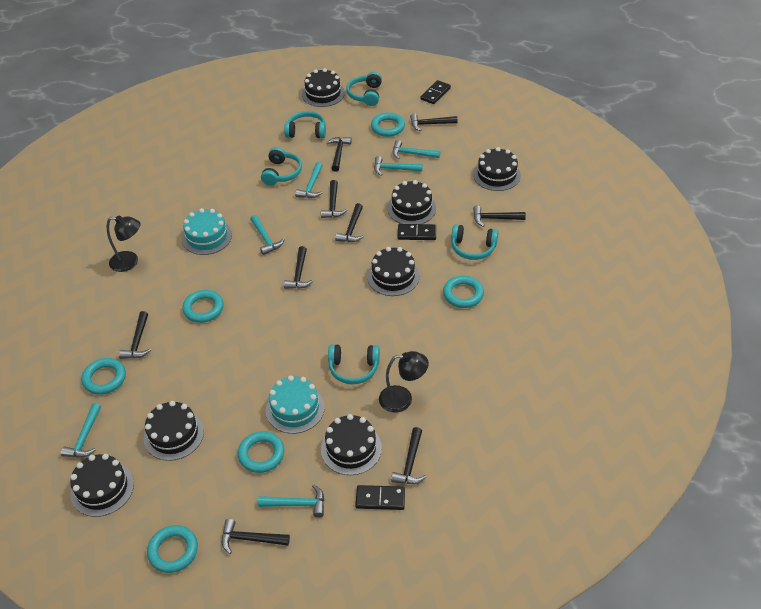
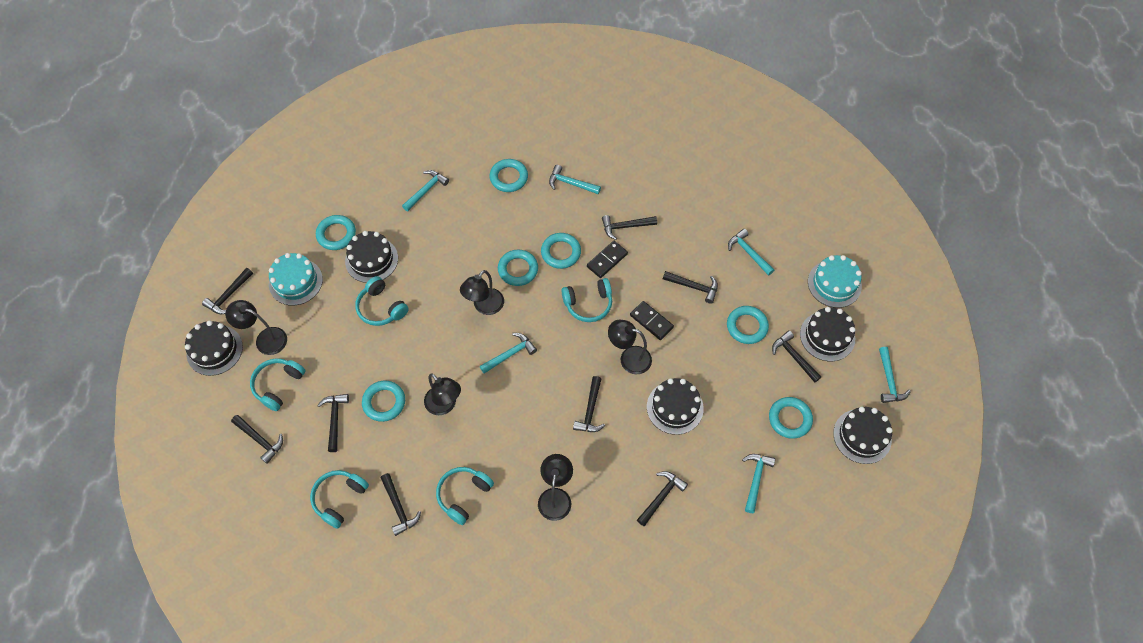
black cake: [70,454,134,517] [144,401,204,461] [302,68,345,107] [321,414,382,475] [367,247,420,296] [387,180,436,224] [473,147,521,191] = 7 -> [185,320,243,376] [345,231,398,283] [647,378,704,435] [800,307,855,361] [833,407,893,464] = 5
black domino: [355,485,405,510] [398,224,436,240] [420,80,451,104] = 3 -> [587,241,628,278] [630,301,674,340] = 2
black lamp: [107,215,141,272] [379,351,429,413] = 2 -> [225,300,287,355] [424,373,461,415] [460,270,504,315] [538,454,573,521] [608,320,652,374] = 5
turquoise ring: [81,358,126,395] [147,525,198,573] [182,290,224,323] [238,431,285,473] [371,112,405,137] [443,276,484,308] = 6 -> [316,215,356,250] [362,381,405,422] [490,159,528,192] [498,250,538,286] [541,233,581,269] [727,306,769,344] [769,397,813,439] = 7

